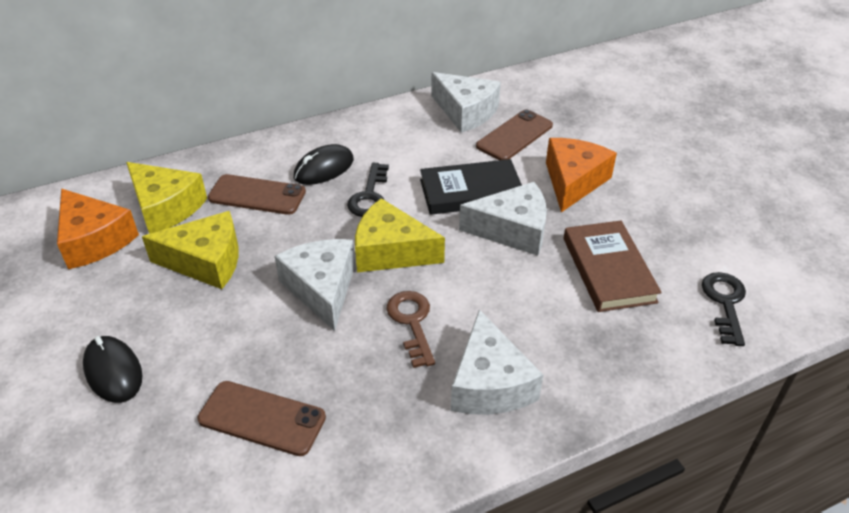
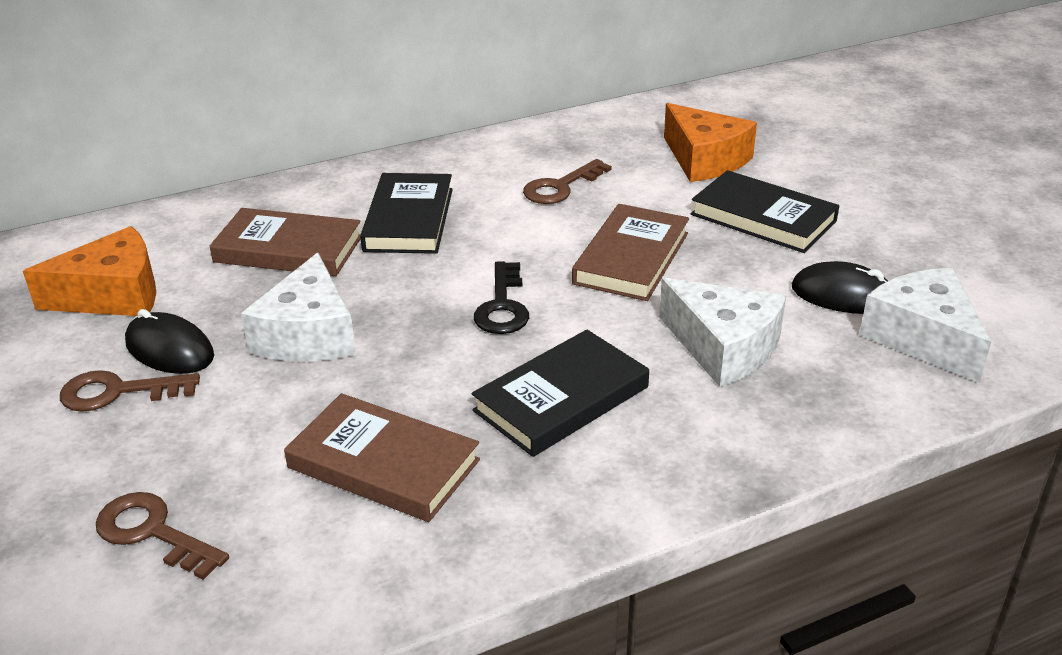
black book: [420,159,522,215] = 1 -> [360,173,453,254] [472,330,649,457] [691,170,839,253] = 3
black key: [347,163,389,217] [702,272,746,346] = 2 -> [474,261,529,334] = 1
brown book: [564,221,662,312] = 1 -> [209,208,361,276] [284,393,480,522] [572,204,689,301] = 3
brown key: [386,291,435,368] = 1 -> [60,370,200,412] [96,492,229,580] [523,159,612,204] = 3
brown phone: [198,381,326,456] [208,174,306,215] [476,110,553,160] = 3 -> none = 0
white cheese: [275,239,355,331] [431,72,501,133] [451,310,543,415] [459,182,547,256] = 4 -> [241,253,356,362] [659,278,786,387] [859,268,991,383] = 3
yellow cheese: [126,162,207,234] [142,211,239,289] [355,198,445,272] = 3 -> none = 0

